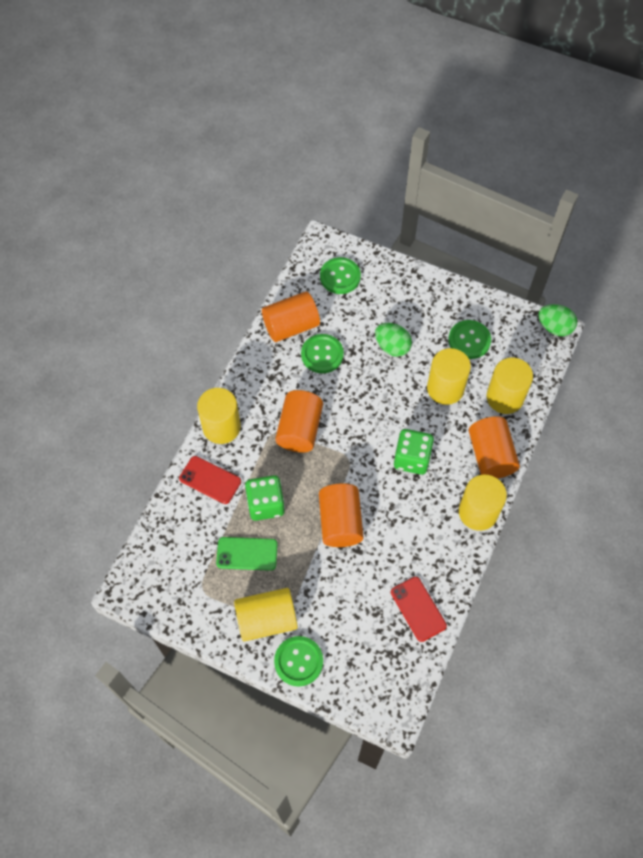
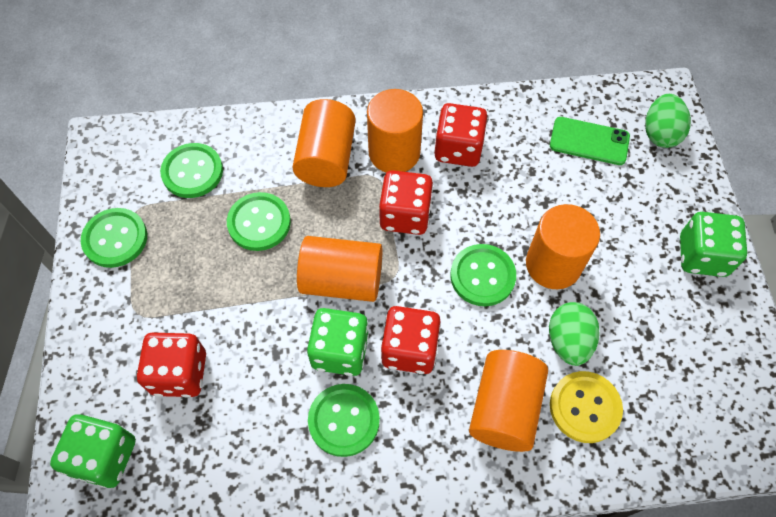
green button: [274,636,323,687] [301,334,344,373] [320,257,361,294] [448,320,491,359] = 4 -> [81,208,147,268] [160,143,223,198] [227,192,291,251] [308,384,380,457] [450,244,516,306] = 5
green dice: [245,475,285,521] [394,429,434,475] = 2 -> [50,414,136,488] [307,308,369,376] [680,212,747,277] = 3
orange cylinder: [262,291,320,342] [275,390,323,452] [319,483,364,547] [469,416,520,479] = 4 -> [292,99,356,187] [297,236,383,302] [367,89,423,173] [469,350,548,452] [526,204,600,289] = 5
red dice: none = 0 -> [137,333,206,397] [379,170,433,235] [381,306,441,374] [434,103,487,167] = 4
red phone: [179,456,241,504] [391,577,447,642] = 2 -> none = 0
yellow button: none = 0 -> [550,371,623,443] = 1
yellow cylinder: [197,388,241,444] [234,588,298,641] [427,348,471,405] [459,475,507,531] [486,358,533,414] = 5 -> none = 0

